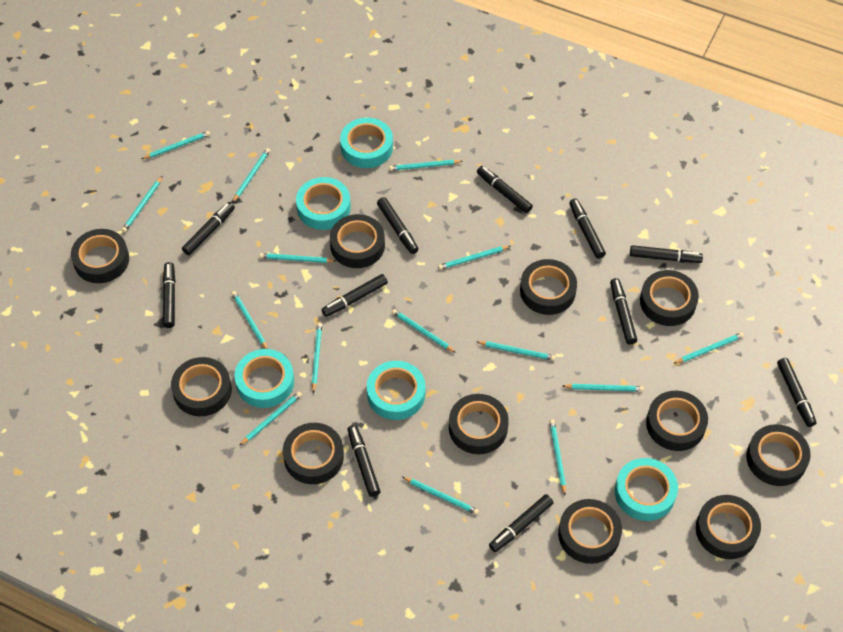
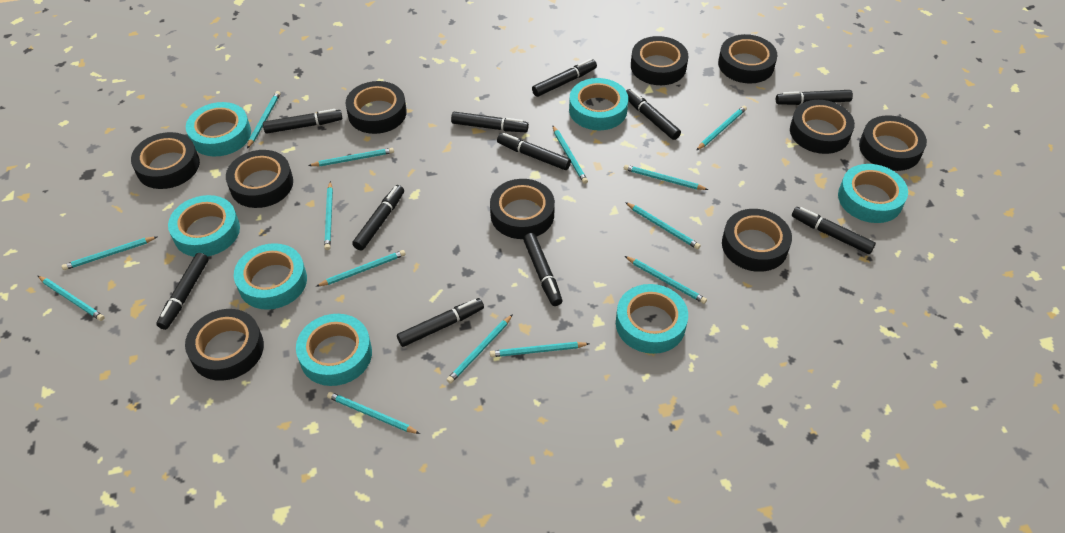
black tape: [71,229,129,283] [171,357,232,416] [283,423,344,484] [330,214,385,268] [449,394,509,454] [520,259,577,315] [558,499,622,564] [640,270,699,326] [646,391,708,451] [696,495,761,559] [746,424,811,486] = 11 -> [131,132,200,189] [185,309,264,381] [226,150,293,208] [346,81,407,134] [490,179,555,239] [631,36,688,85] [718,34,778,84] [722,209,792,272] [790,100,855,154] [859,115,927,171] = 10
turquoise pencil: [122,176,162,232] [142,131,210,159] [231,291,268,349] [232,148,270,203] [239,392,302,446] [259,253,336,263] [312,323,322,393] [389,160,462,171] [392,309,456,353] [402,477,479,515] [438,246,510,270] [477,341,555,361] [549,420,566,495] [562,384,644,392] [673,332,744,364] = 15 -> [38,276,105,321] [62,237,157,270] [247,91,280,149] [308,148,394,166] [316,250,406,287] [324,181,333,250] [327,392,420,434] [447,314,513,384] [490,342,590,357] [552,125,588,184] [624,165,708,190] [625,202,701,249] [625,256,707,304] [697,106,747,150] = 14
turquoise tape: [235,349,294,408] [296,177,351,230] [340,118,393,168] [367,361,425,420] [615,458,678,521] = 5 -> [168,195,240,257] [186,102,251,157] [234,243,307,310] [296,314,372,386] [569,78,628,130] [616,284,688,354] [838,164,908,223] = 7

